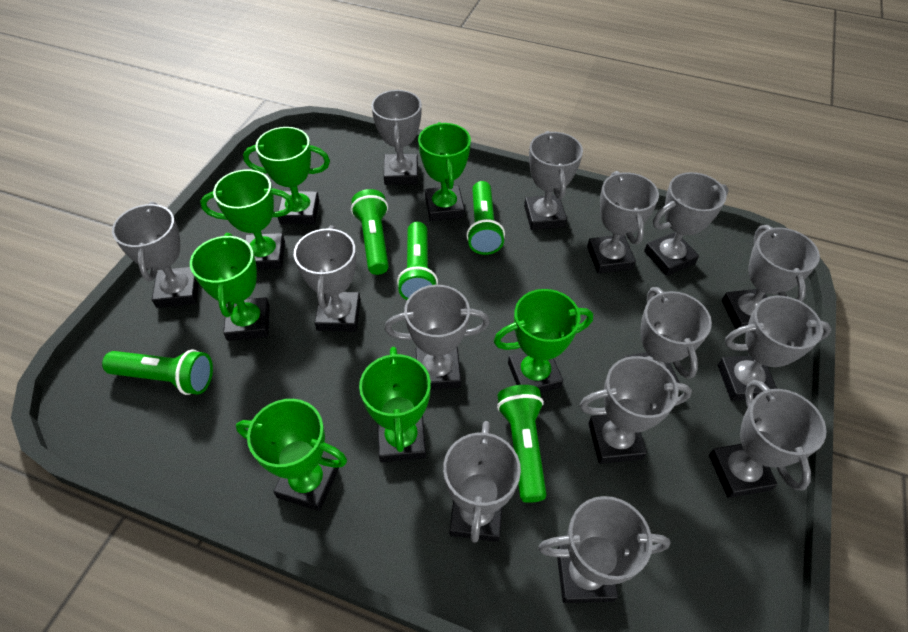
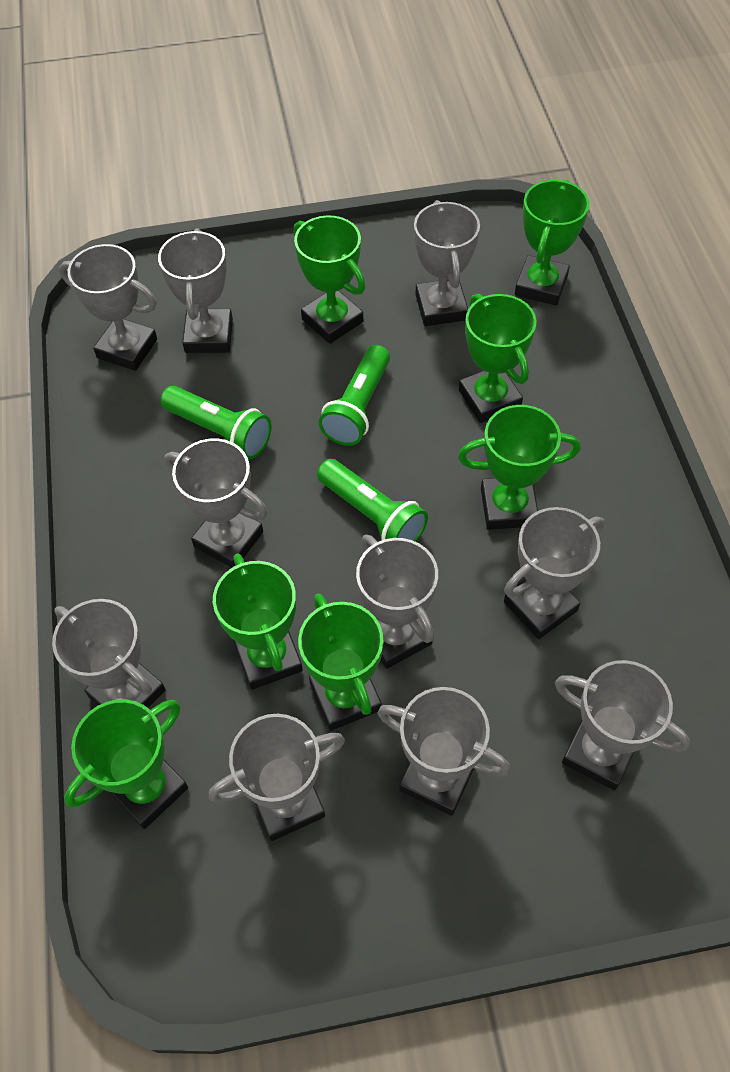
green flashlight: [102,350,213,395] [351,189,389,275] [397,222,438,300] [466,181,505,255] [497,385,547,503] = 5 -> [161,386,271,459] [317,459,428,542] [319,345,390,446] = 3
grey trophy: [112,202,199,308] [294,225,361,332] [371,90,422,185] [385,285,490,390] [443,421,521,543] [524,131,583,230] [538,496,671,603] [579,356,692,464] [587,171,659,274] [624,287,712,383] [644,172,729,276] [709,380,827,498] [718,295,832,401] [722,225,820,329] = 14 -> [52,599,166,708] [59,244,157,371] [158,229,233,353] [164,439,268,568] [209,714,345,841] [356,535,438,669] [378,687,511,816] [414,200,480,326] [504,507,604,639] [555,660,690,790] = 10

